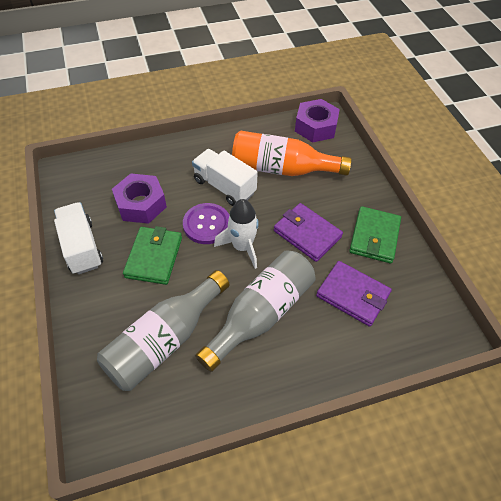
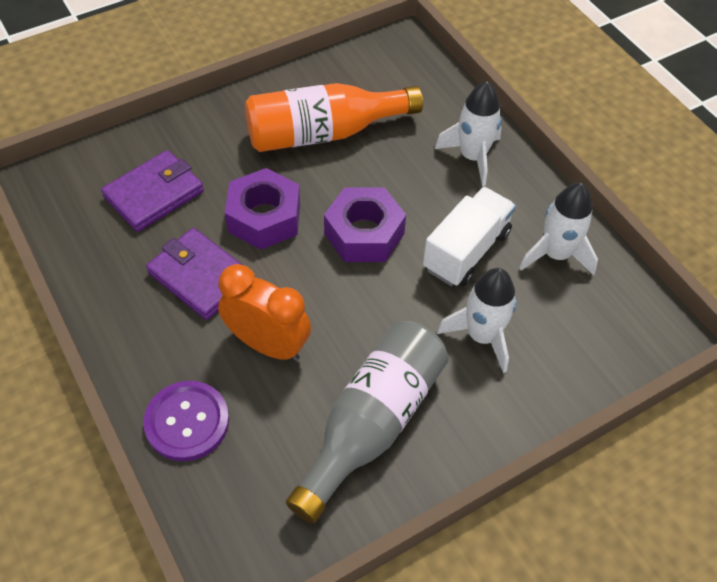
green wallet: [123,226,182,285] [349,206,401,263] = 2 -> none = 0
grey bottle: [97,270,230,391] [195,250,316,372] = 2 -> [286,321,449,523] = 1
orange clock: none = 0 -> [218,264,311,361] = 1
white rocket: [214,199,259,269] = 1 -> [435,81,502,187] [437,268,517,373] [519,183,598,276] = 3
white truck: [54,202,103,274] [192,149,258,206] = 2 -> [423,187,516,286] = 1

